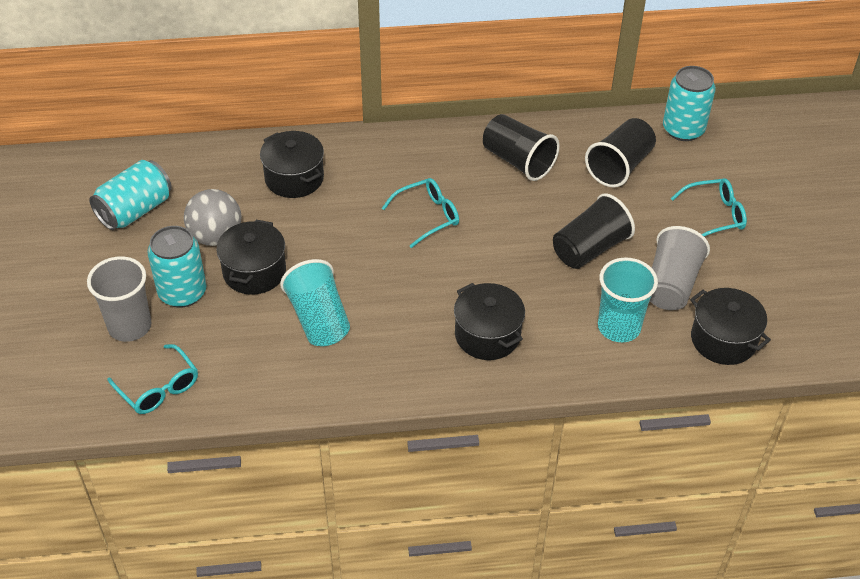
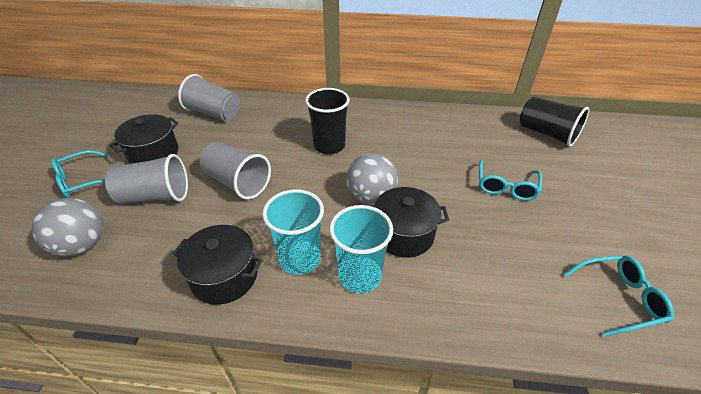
black cup: [483,114,560,181] [553,193,635,269] [585,118,656,188] = 3 -> [305,88,350,154] [520,97,589,147] = 2
black pot: [216,220,286,295] [260,131,324,198] [454,283,525,360] [690,288,771,365] = 4 -> [110,114,179,164] [172,225,263,305] [374,187,449,258] = 3
grey ball: [184,189,241,246] = 1 -> [32,198,103,256] [346,153,398,205] = 2
grey cup: [87,256,152,342] [650,226,710,310] = 2 -> [105,154,188,204] [178,74,240,122] [200,142,271,199] = 3
turquoise can: [89,160,172,230] [147,226,206,308] [663,66,716,141] = 3 -> none = 0

